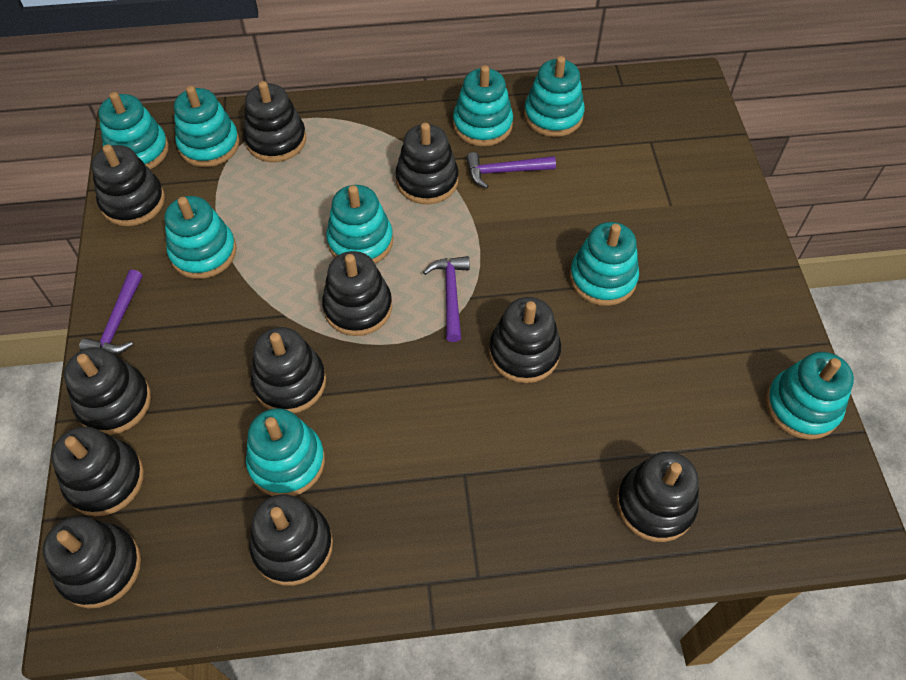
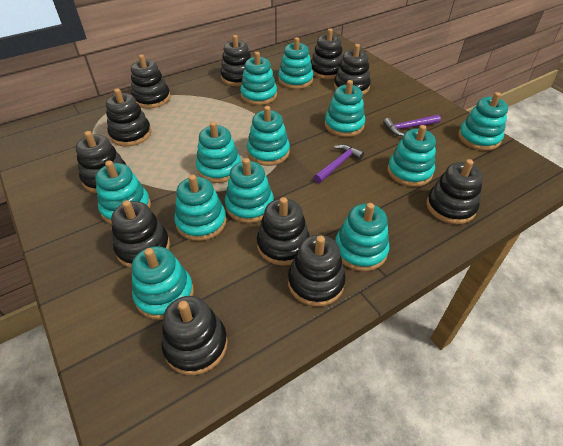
purple hammer: [79,269,142,354] [423,256,470,342] [466,152,556,189] = 3 -> [314,144,364,183] [383,115,441,136] = 2
turquoise stacking toy: [98,92,169,169] [164,196,237,279] [174,86,240,167] [246,408,325,496] [326,185,393,264] [453,65,513,146] [524,56,585,137] [570,222,639,306] [766,352,854,440] = 9 -> [95,160,151,224] [132,246,194,320] [174,174,226,241] [196,121,241,183] [225,158,274,223] [240,52,277,105] [247,106,290,166] [278,37,313,89] [325,80,365,137] [335,203,389,271] [388,125,436,187] [458,92,508,151] = 12

